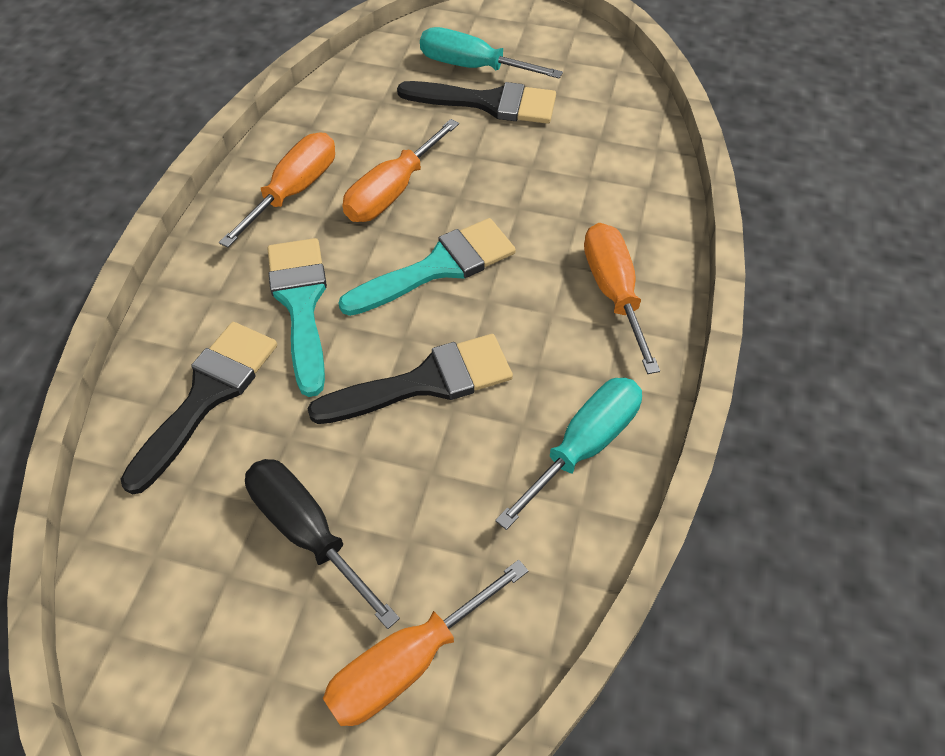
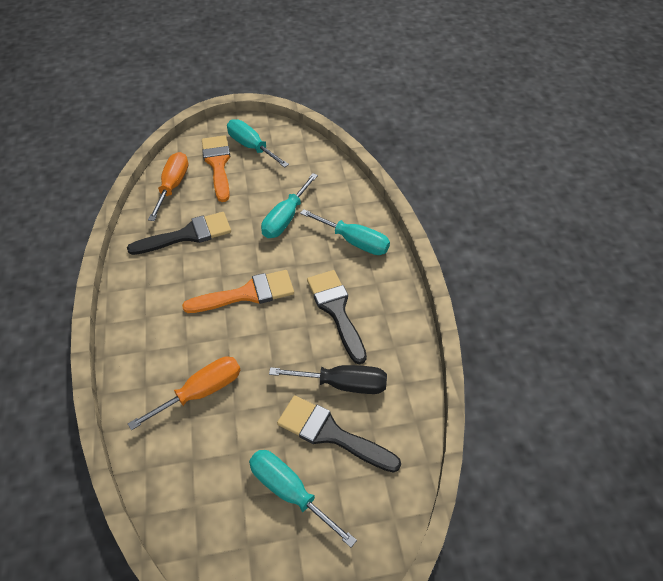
orange brush: none = 0 -> [182,270,294,313] [202,135,230,202] = 2
orange screwdriver: [219,133,335,248] [323,560,528,726] [343,119,459,222] [584,223,660,374] = 4 -> [128,356,241,430] [148,152,188,221] = 2
turquoise brush: [268,238,327,397] [338,218,516,316] = 2 -> none = 0
turquoise screwdriver: [420,27,563,79] [495,378,642,530] = 2 -> [227,119,289,168] [249,450,357,548] [261,173,318,238] [300,209,390,255] = 4

